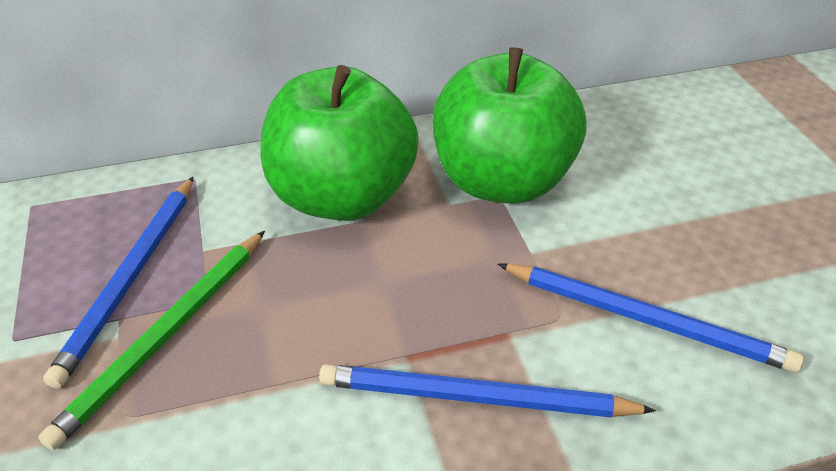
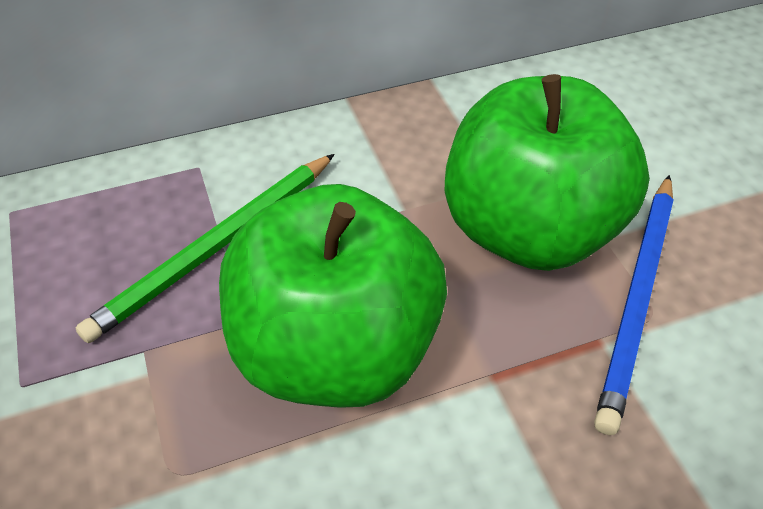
blue pencil: [43,177,193,389] [319,364,656,418] [498,264,804,373] = 3 -> [594,175,674,435] = 1

